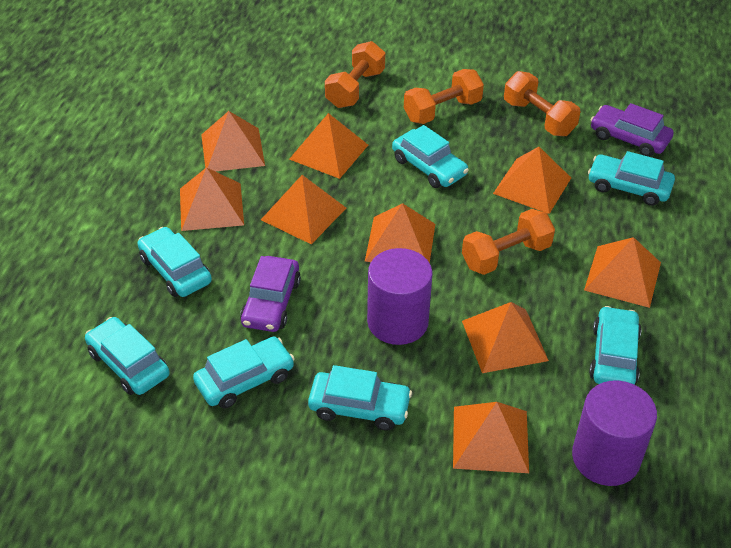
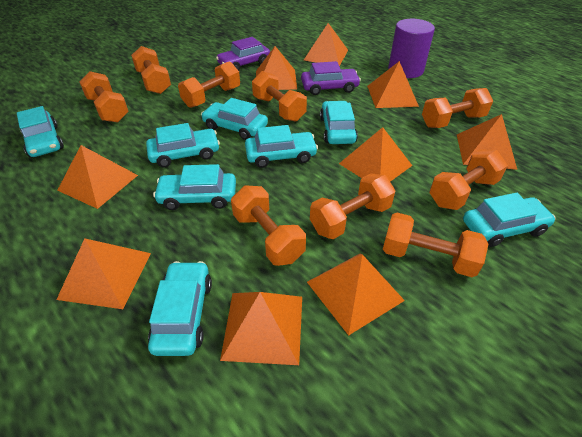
orange dumbbell: [325,41,385,108] [404,69,484,124] [462,209,555,275] [504,71,581,136] = 4 -> [80,71,129,123] [131,46,171,94] [178,61,240,108] [231,185,306,266] [252,71,307,122] [310,173,396,239] [383,213,488,277] [422,88,493,128] [430,150,508,210] = 9
purple cylinder: [367,248,432,345] [572,380,657,486] = 2 -> [388,19,435,78] = 1
turquoise car: [85,317,170,395] [137,227,212,297] [193,337,295,409] [308,365,412,431] [392,125,469,188] [588,151,675,206] [589,306,642,385] = 7 -> [17,106,64,158] [146,123,220,167] [148,261,212,356] [153,164,236,210] [201,98,268,140] [245,125,318,168] [320,101,358,144] [463,193,555,247] = 8

